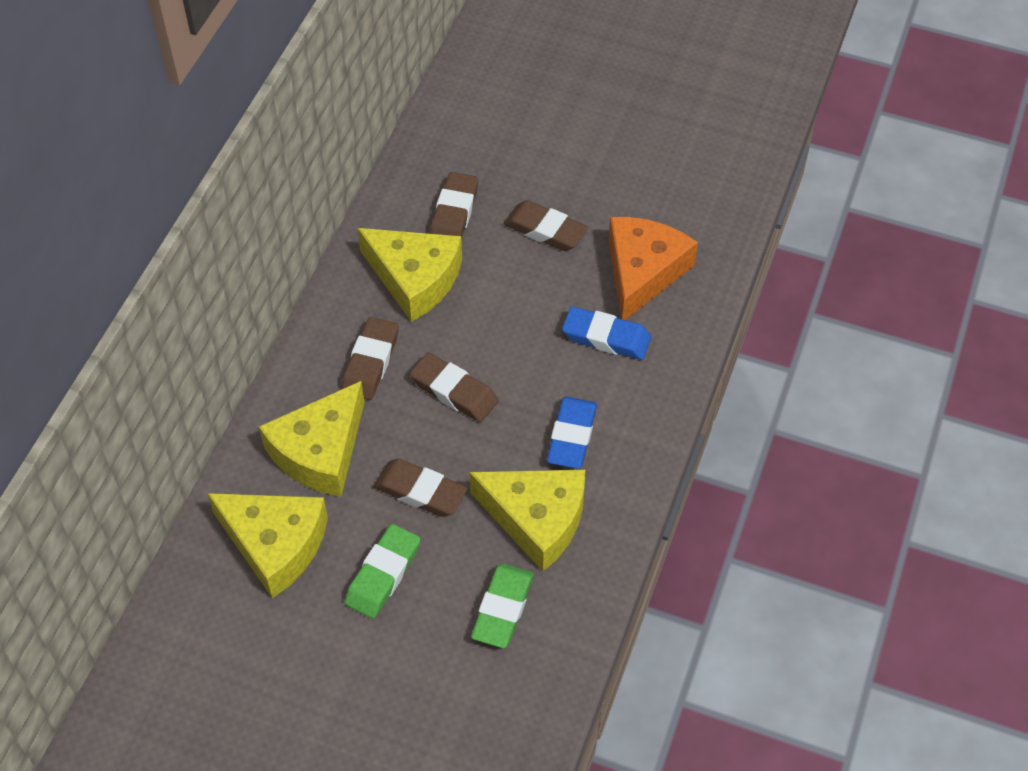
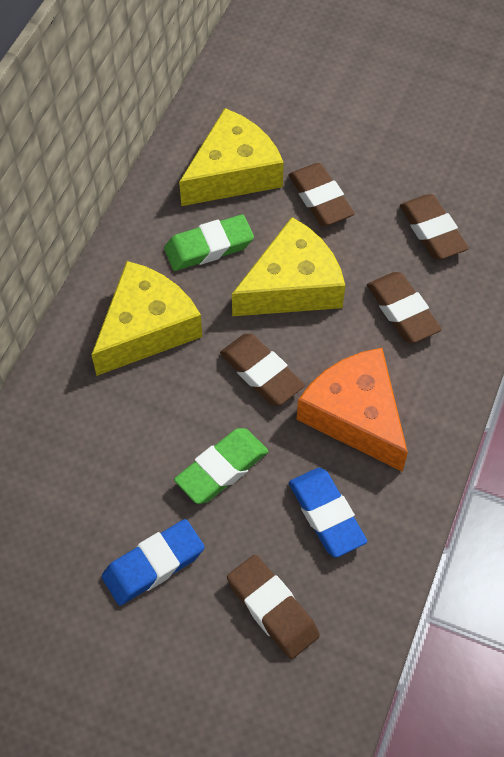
yellow cheese: [207,493,328,598] [259,381,364,497] [358,228,462,322] [469,470,585,572] = 4 -> [91,261,203,376] [179,108,284,206] [232,217,345,316] = 3

